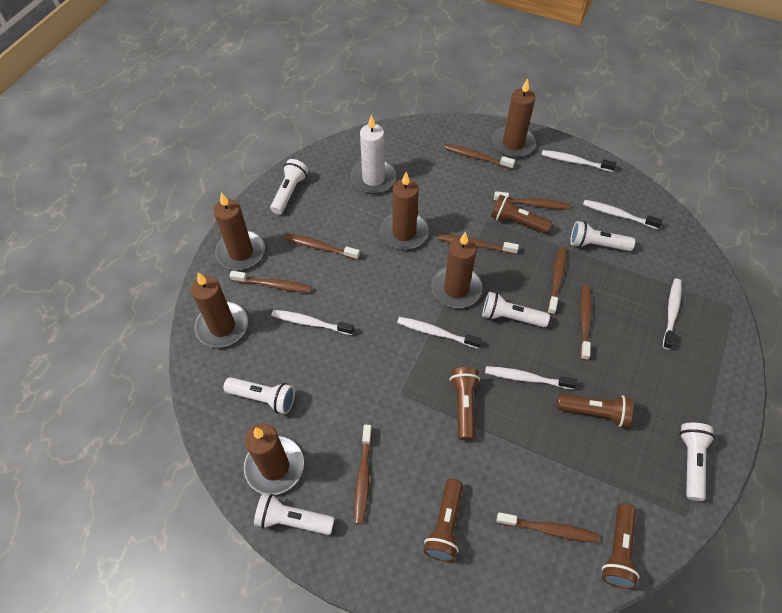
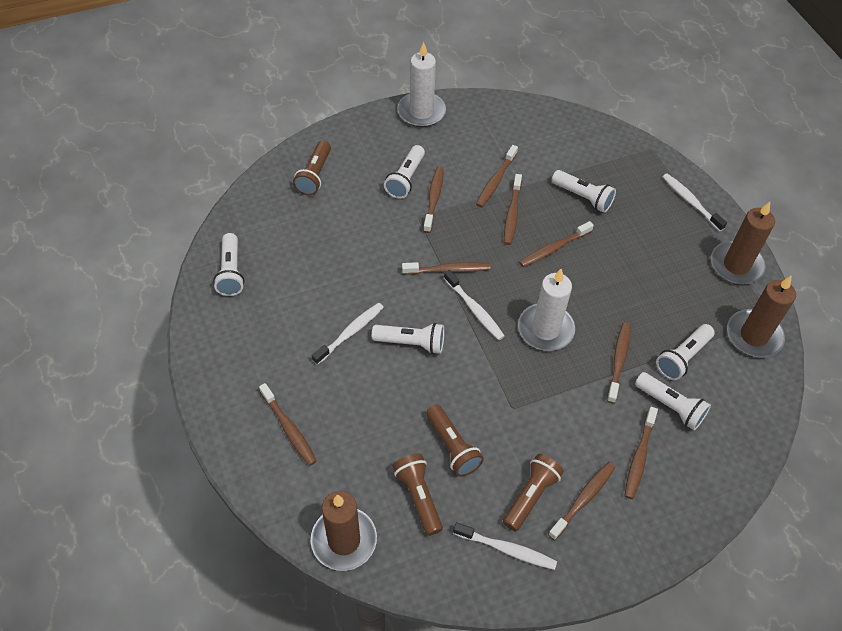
brown candle: [191,273,248,347] [213,193,265,270] [244,423,304,495] [380,172,429,250] [431,232,483,308] [492,79,536,158] = 6 -> [311,491,377,571] [711,202,775,285] [727,276,796,358] = 3
brown flashlight: [424,479,463,562] [450,367,480,441] [491,195,552,233] [557,394,633,427] [602,503,639,589] = 5 -> [293,140,331,195] [393,453,443,536] [426,404,484,477] [503,454,564,532] = 4
white candle: [351,114,396,194] = 1 -> [397,42,446,127] [518,269,575,351] = 2
white toothbrush: [271,310,354,335] [397,317,482,349] [485,366,577,390] [542,150,616,172] [583,200,662,229] [663,279,682,350] = 6 -> [312,303,384,365] [444,270,505,340] [453,522,557,570] [662,173,727,231] = 4

